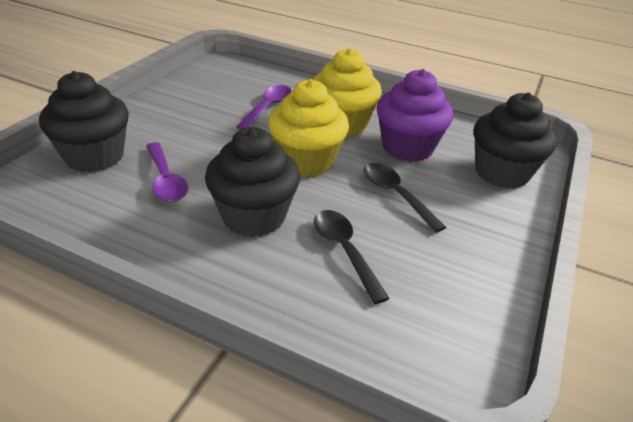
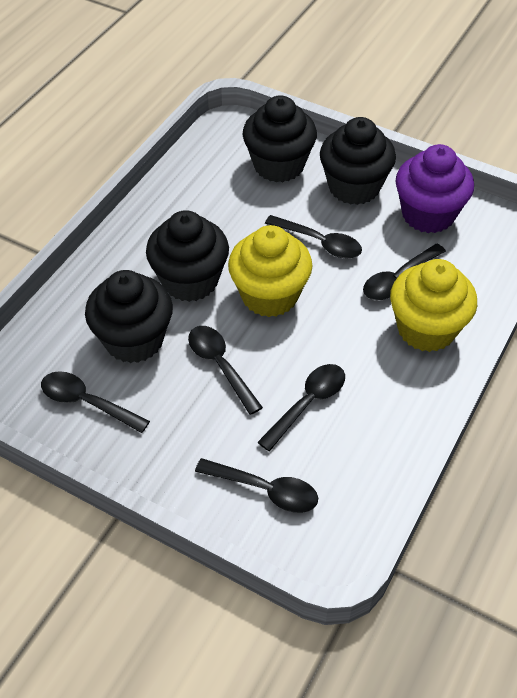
black cupcake: [39,71,129,172] [205,127,300,237] [474,92,557,189] = 3 -> [85,270,173,363] [146,210,229,302] [243,95,317,182] [320,117,396,205] = 4
black spoon: [314,210,390,304] [364,163,446,233] = 2 -> [41,371,150,433] [188,326,263,415] [195,458,318,513] [257,364,345,451] [265,215,362,259] [363,244,446,300] = 6
purple spoon: [146,142,189,202] [236,85,292,130] = 2 -> none = 0

